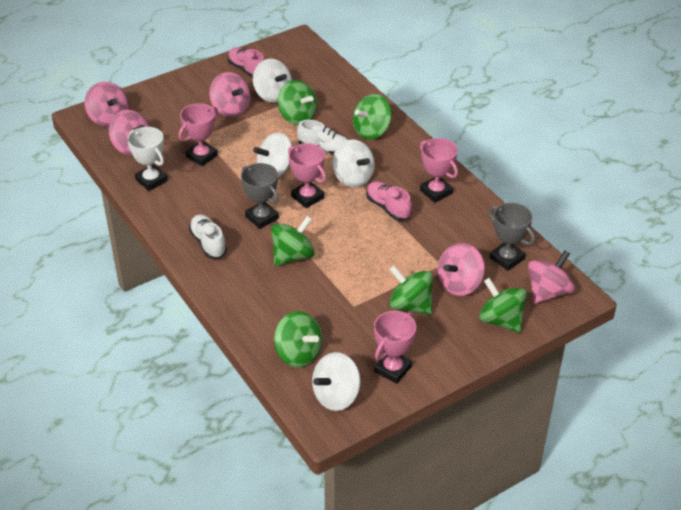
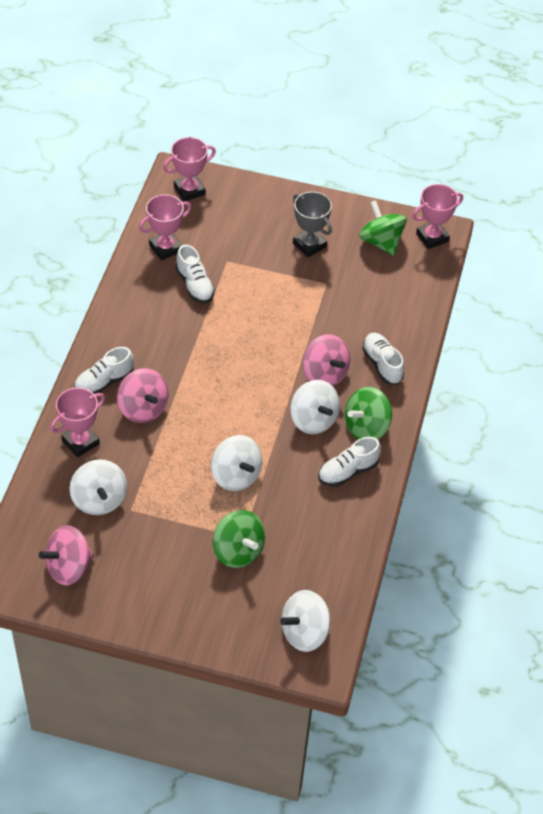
green spinning top: [271,216,315,266] [274,311,322,368] [278,80,317,125] [353,94,392,140] [389,266,433,315] [479,278,527,333] = 6 -> [213,510,265,568] [345,387,392,439] [359,200,407,256] = 3
grey trophy: [241,163,279,229] [489,203,535,271] = 2 -> [293,192,332,257] = 1
pink shoe: [228,47,265,78] [366,181,412,221] = 2 -> none = 0
pink spinning top: [85,82,129,127] [109,110,149,156] [209,72,251,117] [437,243,485,296] [528,250,575,304] = 5 -> [39,525,94,585] [117,368,169,423] [303,334,350,386] = 3
white shoe: [189,214,227,259] [297,120,348,155] = 2 -> [74,347,134,394] [175,245,215,303] [318,437,381,487] [362,333,404,385] = 4
white trophy: [127,127,168,191] = 1 -> none = 0

